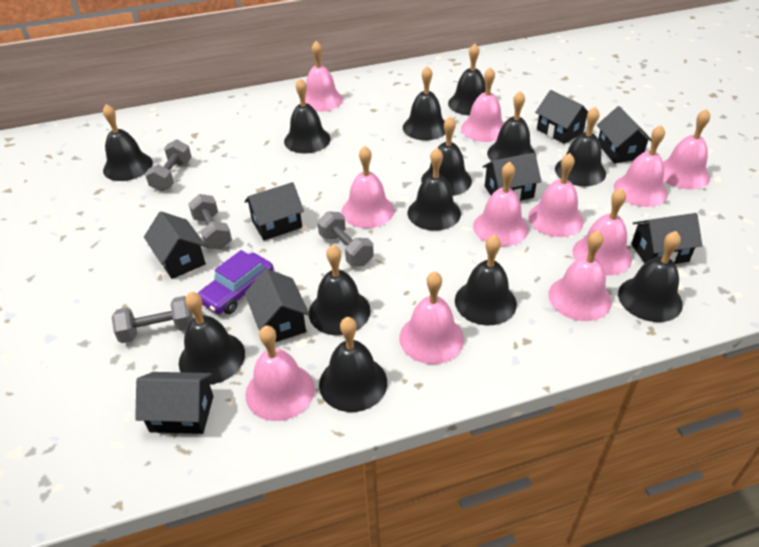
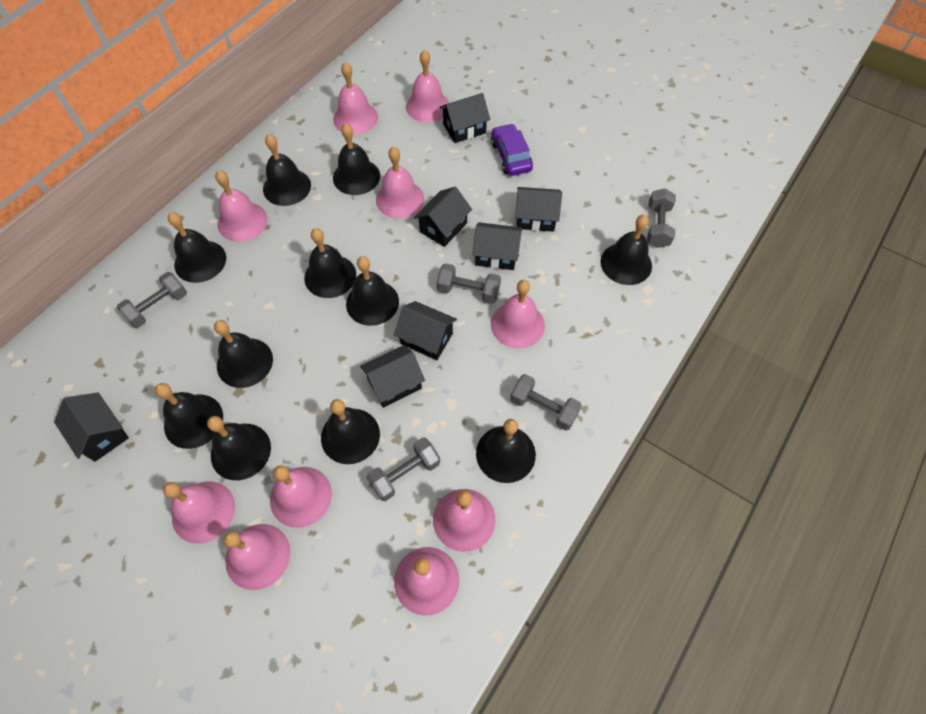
black bell: [103,104,153,181] [179,292,245,385] [284,78,331,154] [309,245,371,335] [319,317,387,412] [403,66,445,140] [408,148,461,231] [421,116,472,196] [448,44,486,115] [455,235,517,325] [487,91,536,161] [555,107,606,186] [618,231,683,322] = 13 -> [155,383,223,449] [168,212,226,283] [207,416,271,480] [214,320,273,388] [263,134,311,206] [304,228,356,298] [321,399,380,464] [333,123,380,195] [346,256,399,326] [476,419,536,483] [600,215,652,285] = 11
black house: [135,372,213,434] [144,211,206,279] [244,182,304,240] [245,269,309,342] [483,153,542,201] [535,90,588,144] [597,106,651,163] [631,213,702,264] = 8 -> [54,393,129,462] [360,345,425,408] [394,301,457,360] [414,187,472,247] [439,93,490,143] [472,222,522,270] [515,187,562,232] = 7
grey dumbbell: [112,296,193,343] [145,139,192,192] [188,194,232,250] [318,211,374,266] = 4 -> [117,272,187,328] [367,437,440,501] [437,263,501,304] [510,374,582,431] [647,188,676,248] = 5
pink bell: [246,326,315,421] [305,41,343,112] [342,146,394,228] [399,271,464,364] [461,67,504,142] [473,162,529,246] [528,153,584,237] [548,230,612,321] [572,188,632,275] [613,125,668,207] [663,109,710,190] = 11 -> [163,482,235,544] [215,170,268,242] [223,524,290,590] [270,465,332,528] [333,62,378,134] [376,147,424,218] [394,547,459,616] [406,50,449,122] [433,489,495,552] [491,280,545,349] = 10

